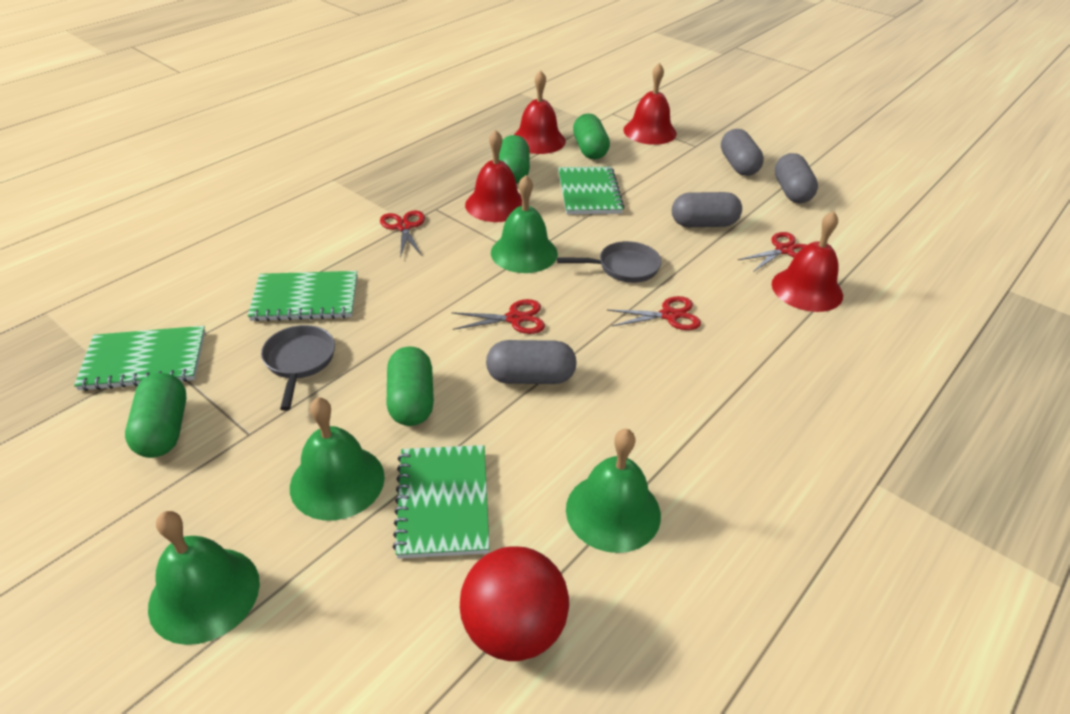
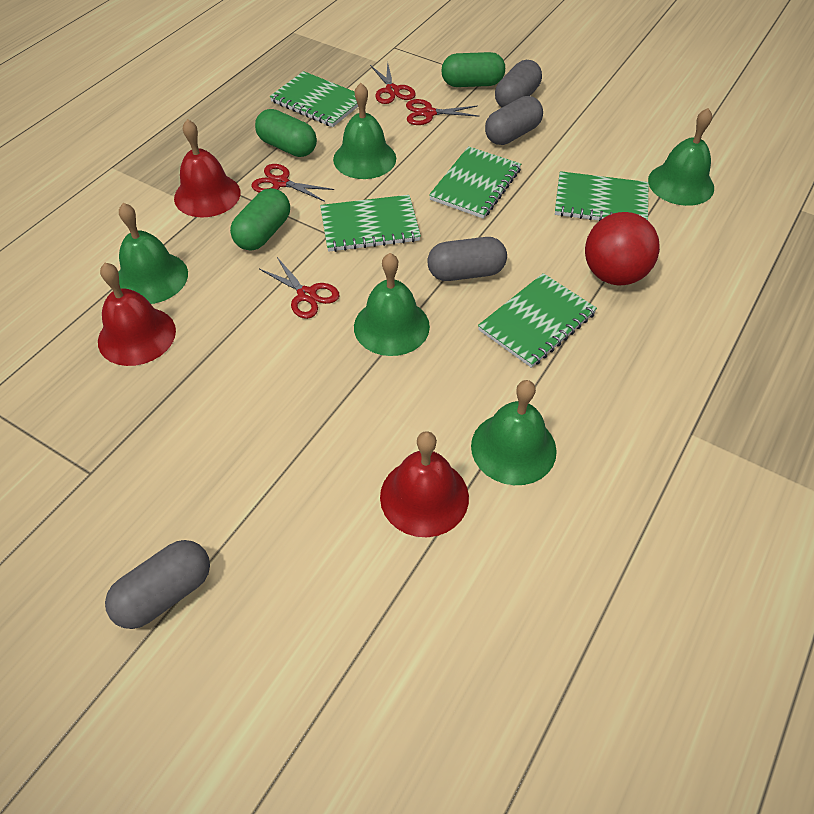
green bell: [148,511,260,645] [290,397,385,520] [491,175,558,273] [566,429,661,553] = 4 -> [118,203,188,304] [333,83,396,179] [354,253,430,356] [471,380,557,485] [648,108,714,206] = 5
green capsule: [125,373,186,458] [387,346,434,426] [499,135,530,184] [573,113,610,159] = 4 -> [230,188,290,250] [255,109,317,157] [441,52,505,87] = 3
green notebook: [74,326,205,391] [248,271,357,321] [392,445,490,559] [558,167,624,214] = 4 -> [270,71,358,127] [320,195,421,252] [429,146,521,219] [478,273,597,368] [555,171,649,221] = 5
grey pan: [261,325,335,411] [557,241,661,283] = 2 -> none = 0
red bell: [465,130,522,222] [514,70,566,154] [623,63,677,145] [772,211,843,312] = 4 -> [98,263,176,366] [174,119,241,217] [380,431,469,537] = 3

